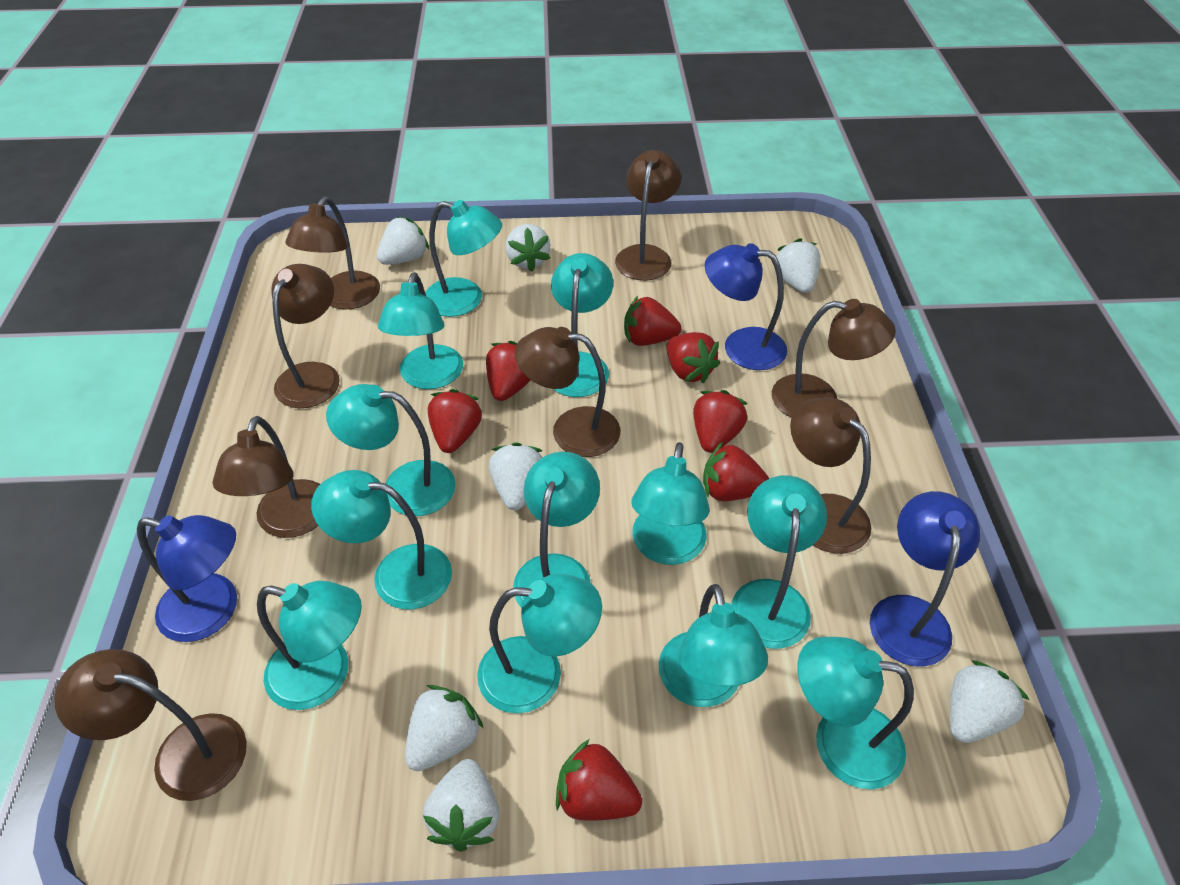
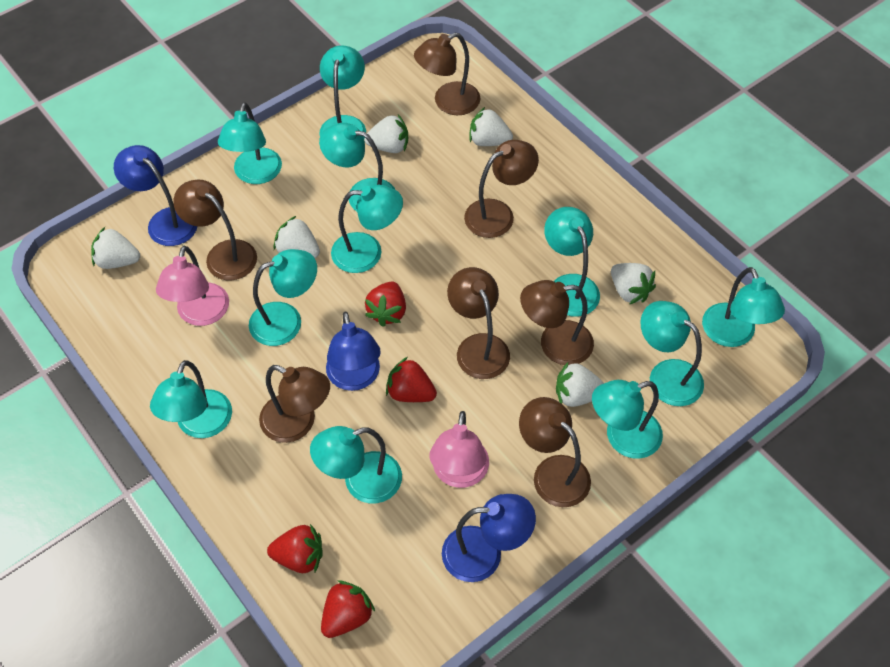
brown lamp: [54,649,247,801] [212,416,320,538] [271,264,340,408] [286,196,380,309] [515,327,620,457] [615,150,681,281] [772,299,896,418] [790,398,871,554] = 8 -> [173,180,257,280] [259,365,330,443] [414,33,480,115] [447,267,510,379] [464,140,539,238] [519,397,591,507] [520,280,594,365] = 7
pink lamp: none = 0 -> [156,246,229,326] [429,411,489,488] = 2
red strawberry: [428,389,482,453] [486,341,530,401] [556,739,642,821] [624,296,681,346] [667,332,720,384] [693,390,748,453] [703,442,769,501] = 7 -> [267,524,323,573] [321,581,375,638] [365,281,406,327] [386,357,437,402] = 4
turquoise lamp: [257,581,362,710] [311,470,452,610] [326,384,456,516] [378,272,463,389] [425,200,502,317] [477,574,602,713] [513,452,600,608] [551,253,613,397] [631,442,710,565] [659,584,768,707] [731,475,827,649] [797,637,914,789] = 12 -> [150,360,232,438] [218,102,282,184] [249,249,317,346] [310,426,402,503] [319,45,366,138] [319,123,395,211] [331,185,403,273] [544,207,600,317] [592,380,663,459] [641,301,704,406] [702,267,785,347] = 11
white strawberry: [377,216,429,265] [405,685,483,771] [423,759,499,852] [489,442,543,510] [505,224,550,272] [772,238,821,293] [950,660,1030,743] = 7 -> [91,227,140,269] [274,216,320,258] [365,114,408,153] [470,107,513,146] [556,362,604,407] [611,263,656,305] = 6

